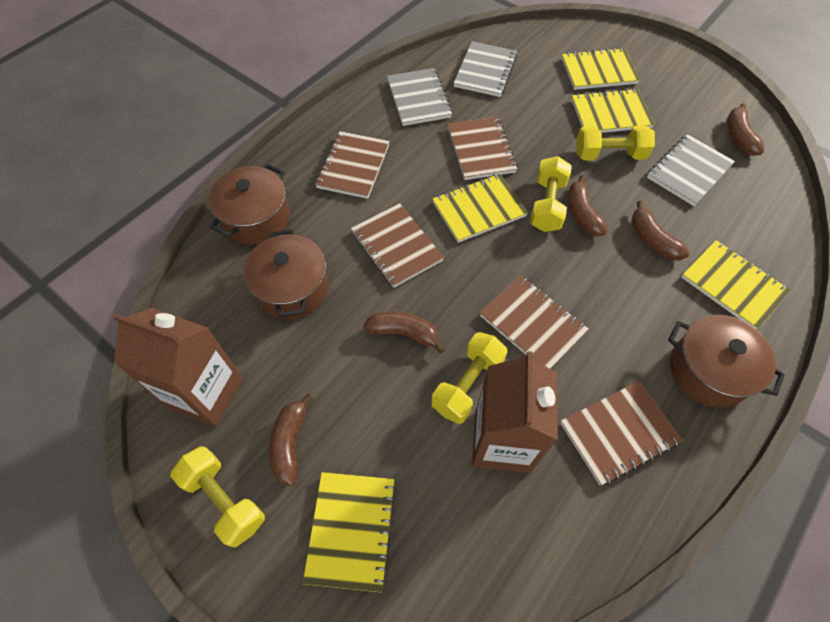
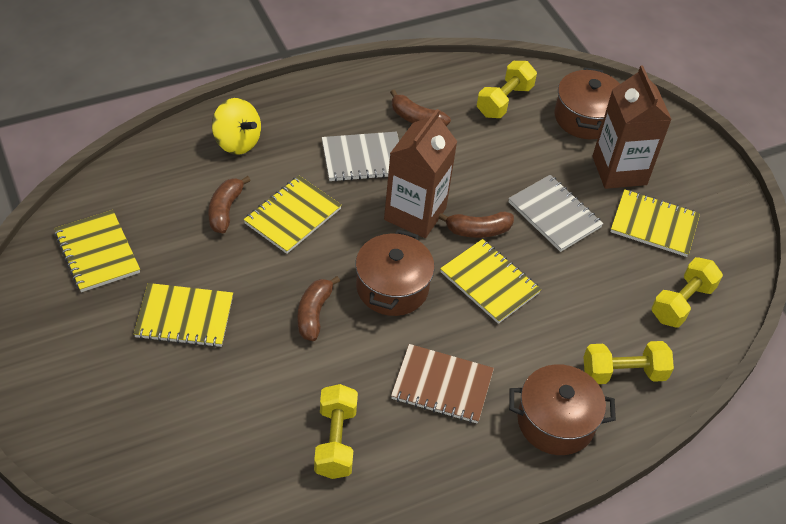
brown banana: [269,394,313,486] [363,311,445,353] [567,175,608,237] [631,201,689,261] [727,103,765,156] = 5 -> [208,176,251,234] [298,276,340,341] [390,90,451,126] [438,212,514,238] = 4
brown notebook: [315,131,390,199] [351,203,444,288] [448,117,517,180] [480,276,589,369] [560,381,683,485] = 5 -> [391,344,494,424] = 1
grey notebook: [387,68,452,126] [454,42,517,97] [647,134,735,206] = 3 -> [322,132,399,182] [508,175,603,252] = 2
yellow spinning top: none = 0 -> [212,98,261,155] = 1

